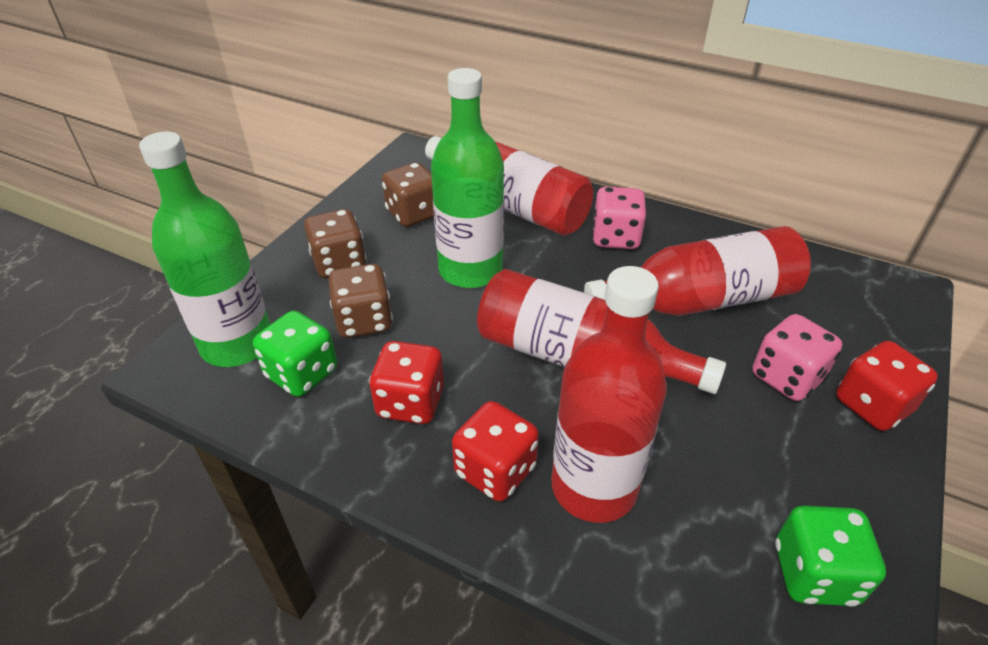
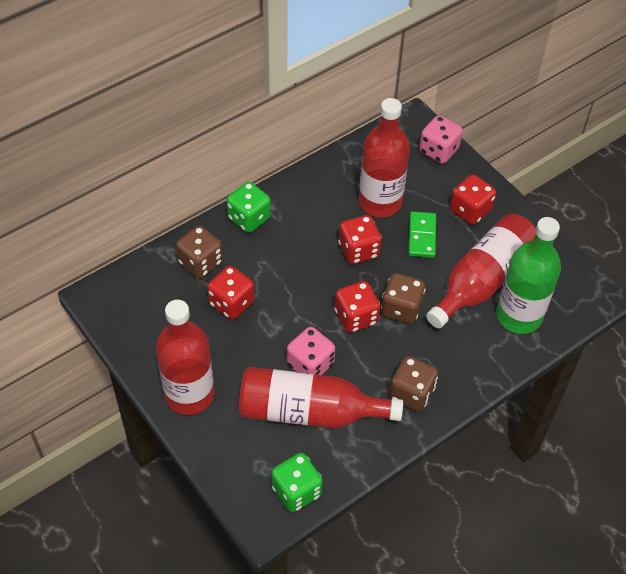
green bottle: [139,131,271,367] [431,68,504,288] = 2 -> [496,217,561,334] = 1
green domino: none = 0 -> [408,211,436,258] = 1
red dice: [369,341,444,424] [452,401,539,502] [836,341,938,431] = 3 -> [207,266,255,320] [335,281,380,333] [338,215,382,264] [450,174,496,225] = 4

